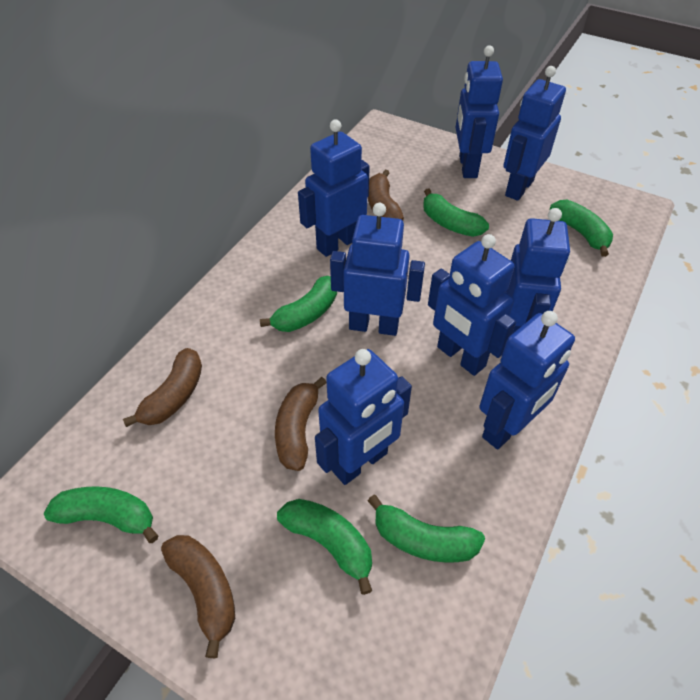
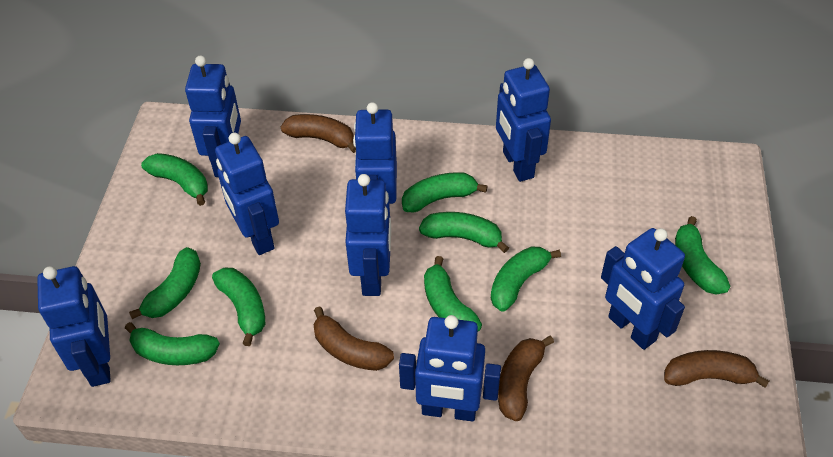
green banana: [44,486,158,543] [260,276,337,332] [277,499,372,595] [368,495,485,563] [423,188,489,237] [550,200,613,257] = 6 -> [125,322,220,365] [129,247,201,319] [141,153,208,206] [212,267,265,346] [402,172,488,212] [419,212,509,253] [424,256,482,331] [491,246,561,312] [675,216,731,295] = 9

